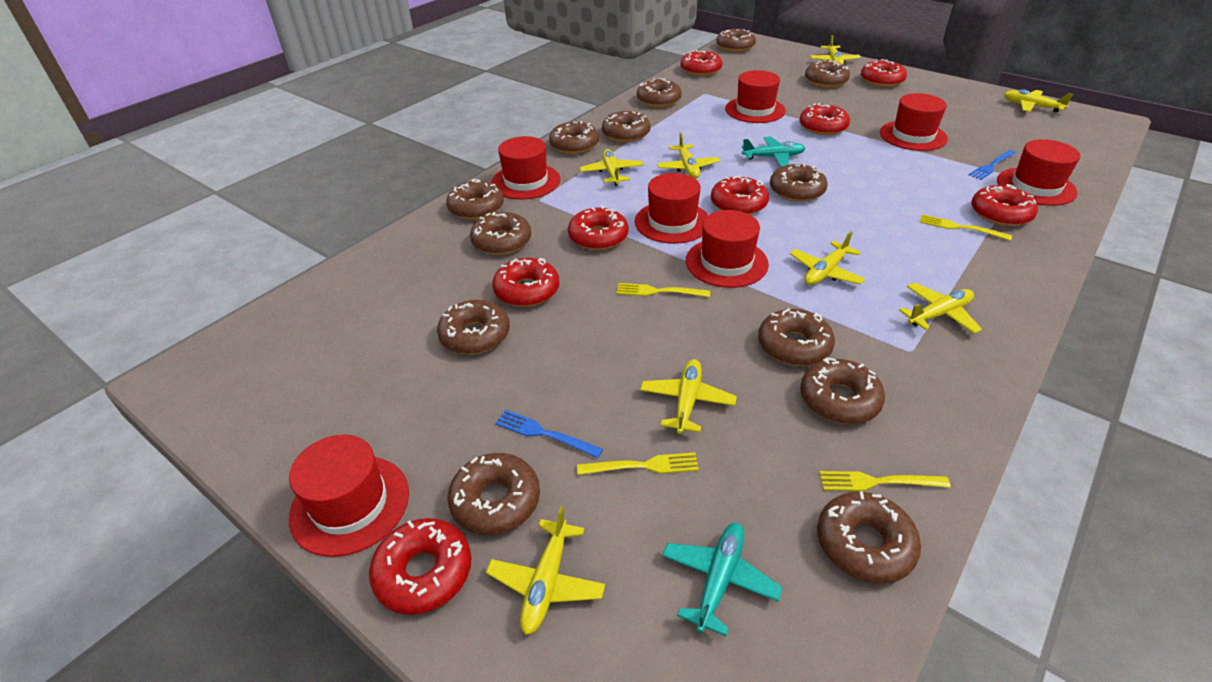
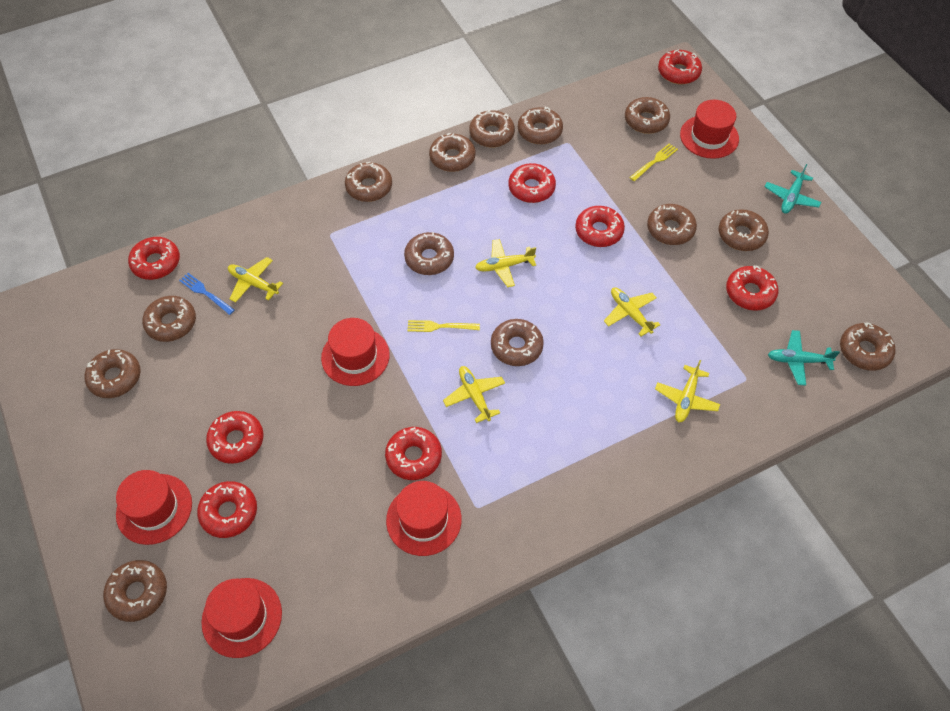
blue fork: [495,410,603,458] [969,150,1016,180] = 2 -> [179,273,235,315] = 1
red hat: [289,435,409,557] [491,136,560,199] [635,173,708,244] [686,210,769,288] [725,70,786,123] [880,93,948,151] [997,139,1080,206] = 7 -> [116,470,192,545] [201,578,282,658] [321,318,390,386] [386,481,462,556] [680,100,739,159] = 5
yellow fork: [577,453,699,475] [616,283,710,297] [819,471,951,491] [920,214,1012,241] = 4 -> [408,320,480,332] [629,143,678,181] = 2
yellow plane: [486,506,605,635] [580,149,643,186] [640,359,737,434] [657,133,720,178] [790,232,865,285] [810,35,861,64] [899,283,982,334] [1004,89,1073,112] = 8 -> [228,257,283,303] [443,366,505,423] [475,239,536,287] [604,287,660,336] [655,360,720,422] = 5

